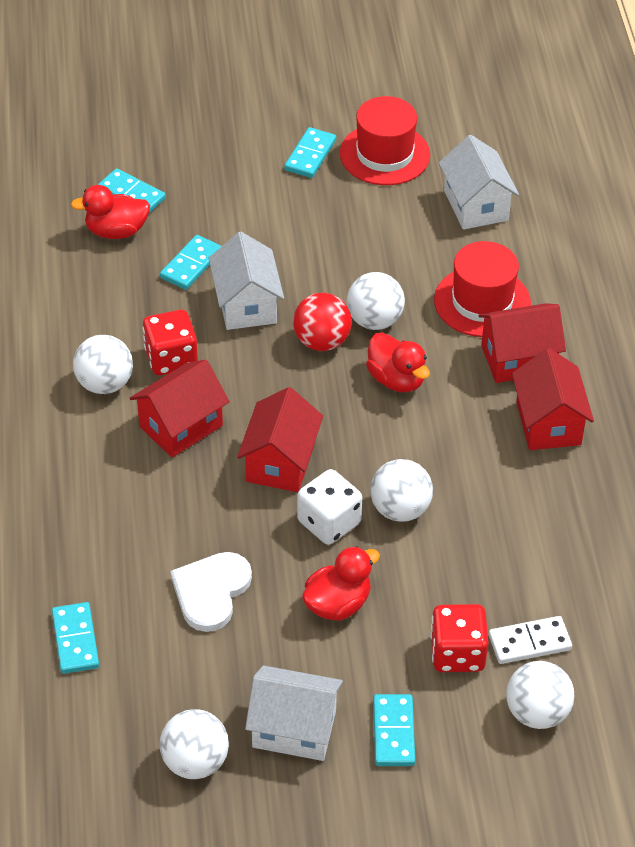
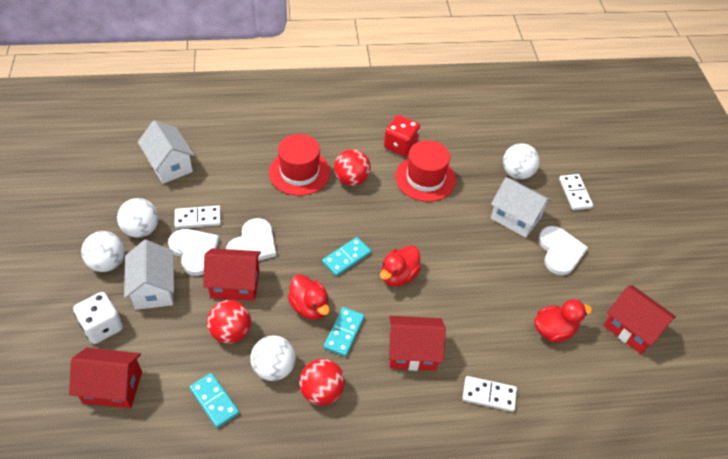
red ball: [293,293,352,351] = 1 -> [207,300,251,344] [299,359,345,405] [334,149,371,186] = 3
red dice: [143,310,198,375] [430,604,489,672] = 2 -> [384,115,420,157] = 1
turquoise domino: [52,602,99,674] [98,168,166,213] [160,235,221,290] [284,127,336,178] [373,694,415,766] = 5 -> [189,373,239,428] [322,237,371,276] [324,307,365,357] = 3
white ball: [73,335,133,394] [160,709,229,779] [347,272,405,330] [370,459,433,522] [506,661,574,729] = 5 -> [81,231,125,272] [117,198,158,238] [250,335,296,381] [503,143,540,179] = 4
white domino: [489,616,572,664] = 1 -> [175,206,221,229] [462,376,517,412] [559,174,593,210] = 3
white heart: [170,552,252,632] = 1 -> [168,229,219,276] [226,218,276,261] [539,226,588,275] = 3

